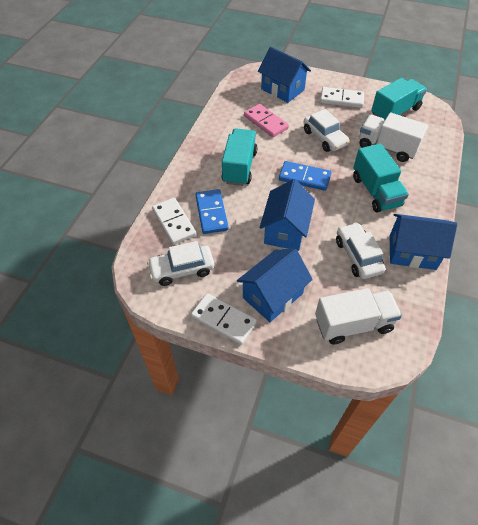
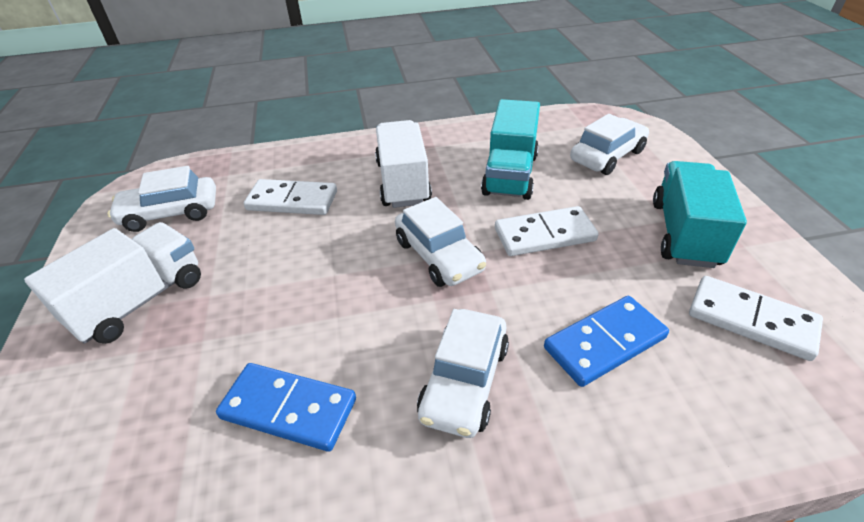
blue house: [237,249,313,322] [258,47,311,103] [260,179,315,251] [390,214,457,270] = 4 -> none = 0
pink domino: [244,104,289,137] = 1 -> none = 0
turquoise truck: [221,128,257,186] [353,143,409,213] [371,78,427,120] = 3 -> [481,99,540,200] [653,161,747,268] = 2
white car: [147,241,214,286] [303,109,350,152] [336,222,386,279] = 3 -> [107,166,216,232] [395,197,486,287] [417,309,509,438] [570,114,649,175] = 4

